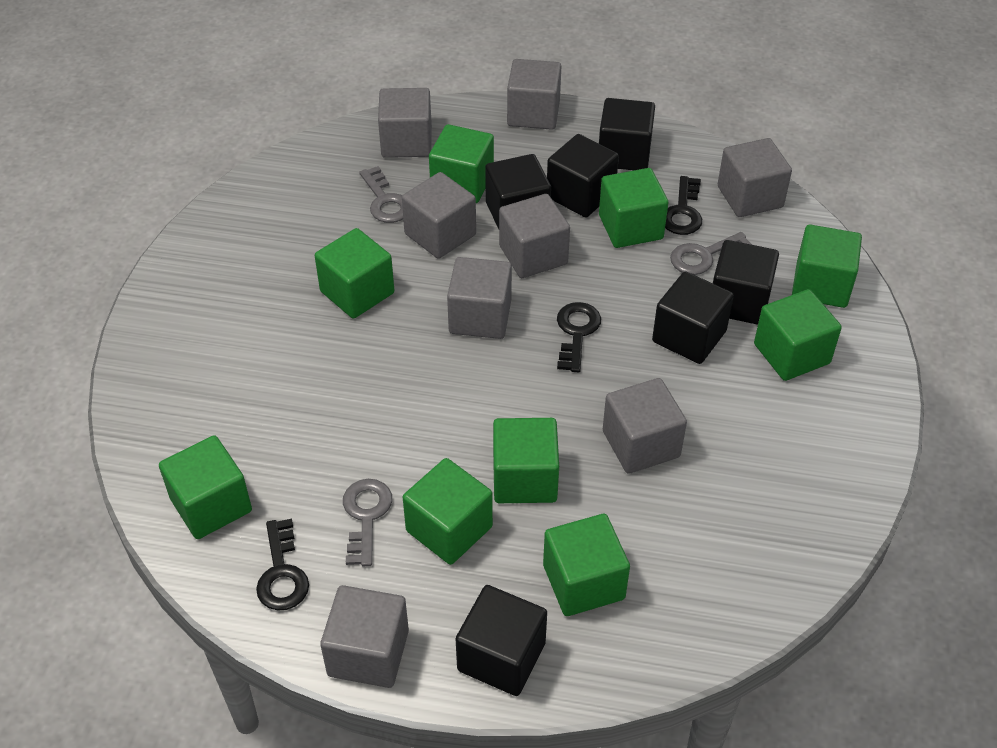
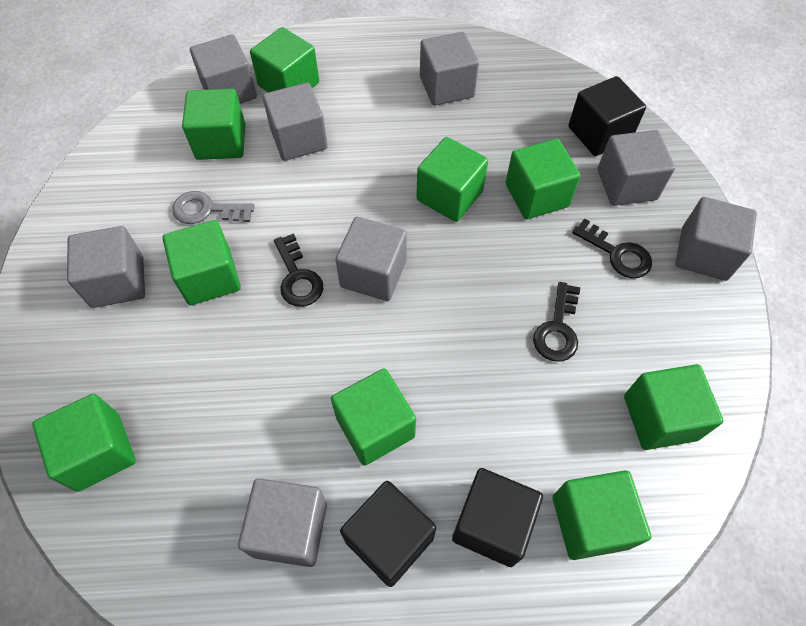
black cube: [456,585,547,696] [485,154,551,229] [547,134,619,218] [599,98,655,170] [652,271,734,364] [713,240,779,325] = 6 -> [340,481,437,587] [452,468,543,567] [568,76,646,156] = 3
grey key: [343,479,392,566] [359,166,403,223] [670,232,752,275] = 3 -> [172,191,255,224] = 1

